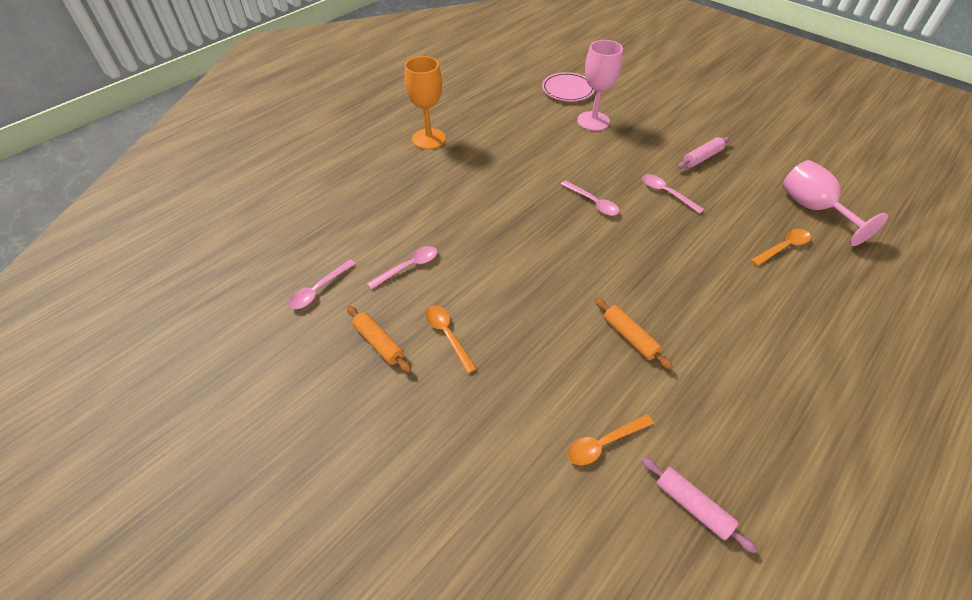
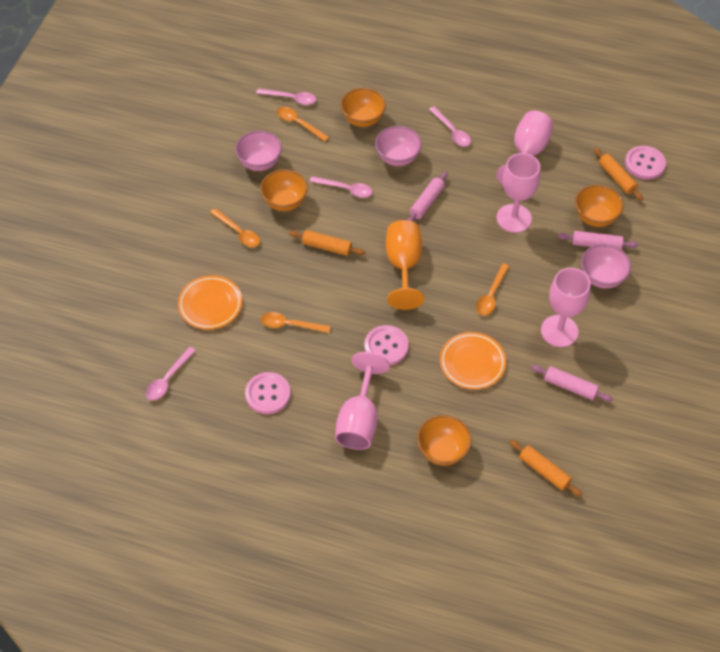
orange bowl: none = 0 -> [260,169,308,211] [340,88,386,127] [417,415,472,466] [575,185,624,227] = 4
orange plate: none = 0 -> [178,275,242,330] [440,332,506,390] = 2
orange rolling pin: [347,306,411,373] [595,298,673,370] = 2 -> [289,230,365,256] [509,440,582,497] [594,148,643,201] = 3
orange spoon: [425,305,477,373] [567,414,654,465] [751,229,811,266] = 3 -> [210,208,260,247] [261,312,330,333] [277,107,329,142] [476,263,510,316] = 4
pink bowl: none = 0 -> [235,131,282,171] [375,126,422,166] [581,244,631,289] = 3
pink button: none = 0 -> [245,372,291,414] [364,325,409,365] [625,146,666,180] = 3
pink goblet: [577,40,623,131] [782,160,888,246] = 2 -> [335,352,390,450] [496,111,553,185] [496,153,540,233] [541,268,591,347] = 4
pink plate: [542,72,595,101] = 1 -> none = 0
pink rolling pin: [641,457,757,553] [677,137,730,169] = 2 -> [407,171,448,222] [531,365,613,402] [558,231,638,250] = 3

